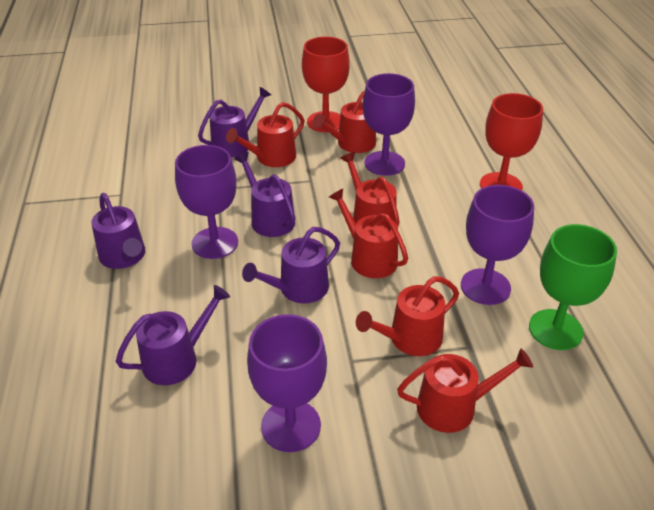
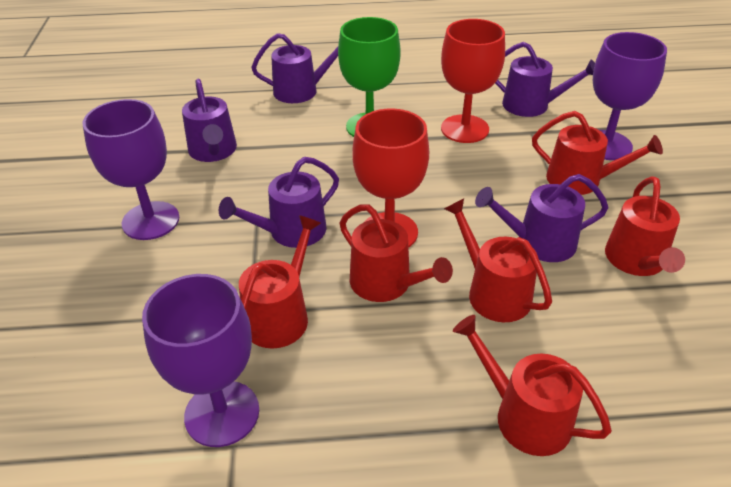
purple goblet: [175,145,238,259] [247,314,327,452] [363,73,415,176] [461,185,534,305] = 4 -> [83,99,179,240] [142,274,259,447] [593,32,667,160] = 3

